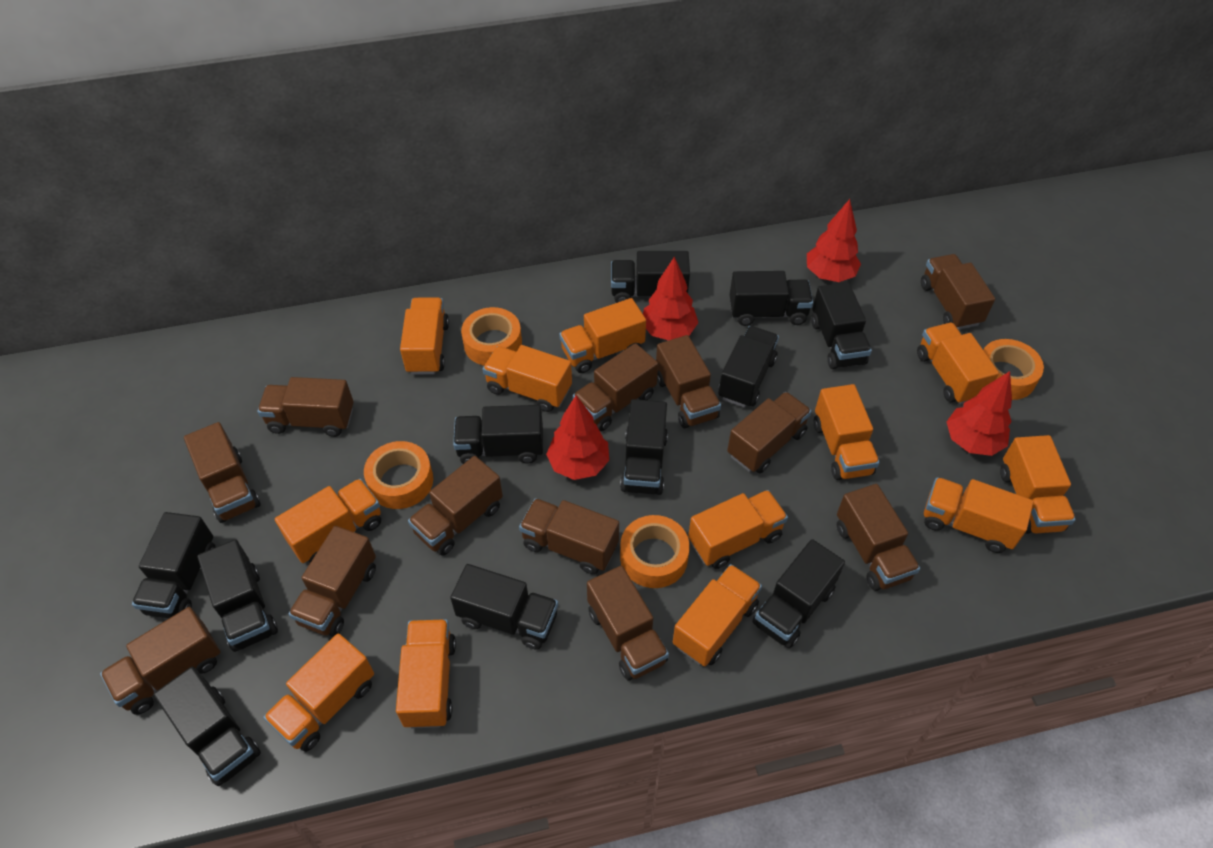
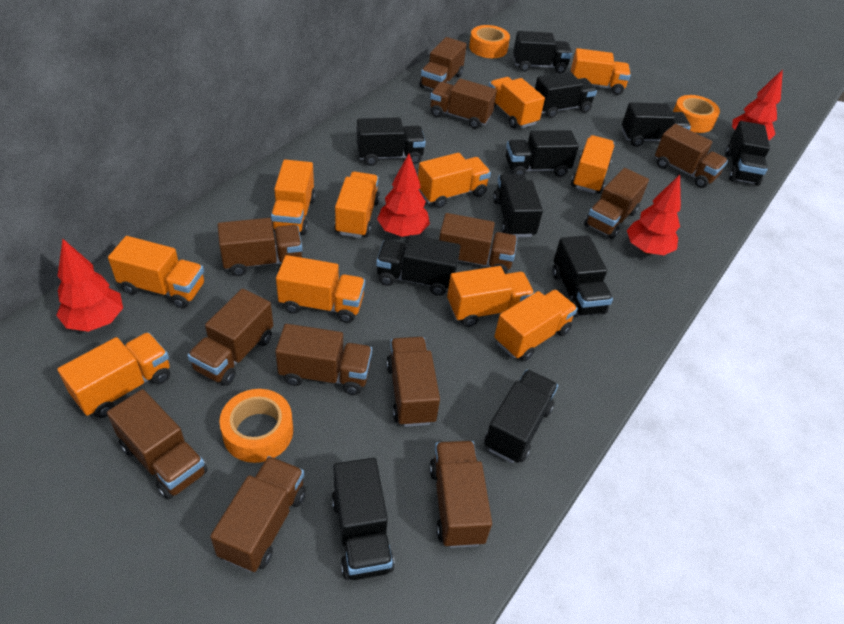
orange tape: [364,441,433,509] [461,307,522,365] [620,515,690,588] [983,339,1044,400] = 4 -> [219,389,293,463] [469,25,510,58] [673,95,720,133] = 3
orange truck: [263,633,374,752] [275,479,381,563] [396,619,456,728] [400,297,449,375] [483,345,572,412] [559,298,646,373] [673,564,762,666] [688,490,788,569] [814,384,880,480] [917,323,999,404] [924,477,1033,553] [1000,435,1076,534] = 12 -> [57,332,170,418] [108,236,204,308] [271,159,316,235] [276,255,365,323] [334,171,380,238] [418,153,491,208] [447,266,534,327] [489,77,545,129] [494,290,578,362] [571,48,631,95] [571,135,614,193] = 11

